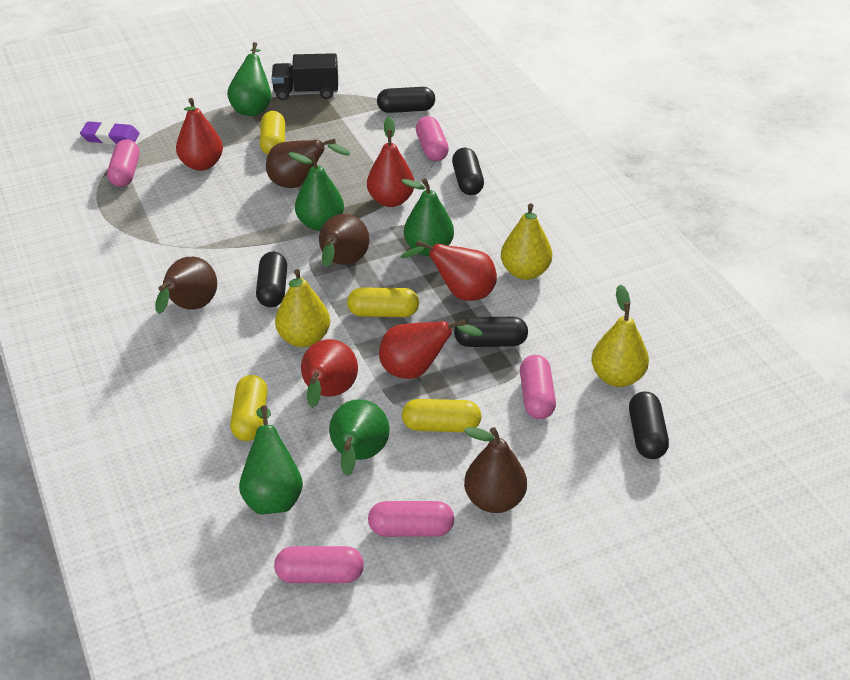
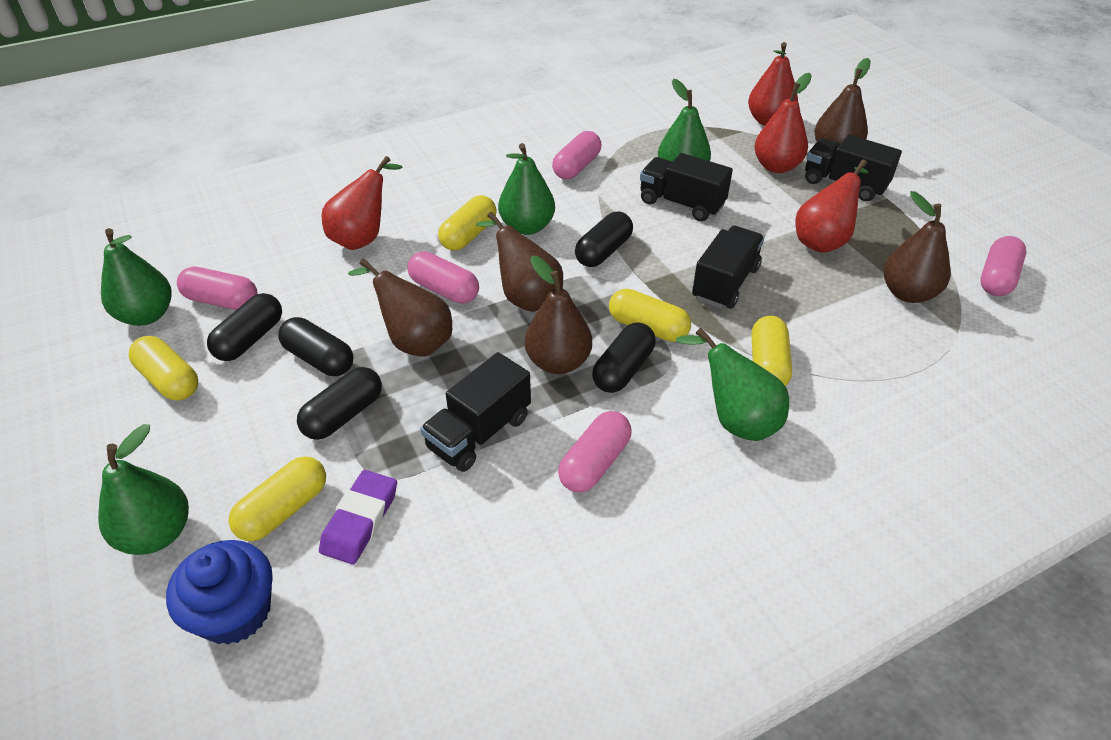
black truck: [271,53,338,100] = 1 -> [420,352,531,472] [640,153,733,221] [692,226,764,309] [805,135,902,202] = 4
blue cupcake: none = 0 -> [166,540,273,645] = 1
brown pear: [155,257,217,314] [266,139,350,188] [319,214,369,267] [464,427,527,513] = 4 -> [348,258,452,357] [476,212,563,312] [525,256,592,374] [814,58,871,144] [883,191,951,303] = 5
red pear: [176,98,223,171] [301,339,358,408] [367,116,414,207] [379,319,483,379] [400,240,497,301] = 5 -> [321,156,403,250] [748,42,798,126] [754,73,812,173] [796,160,869,253] = 4
yellow capsule: [230,375,267,441] [260,111,285,155] [347,288,419,317] [402,399,481,432] = 4 -> [129,336,198,401] [228,456,326,541] [438,195,497,251] [609,288,691,342] [752,316,792,386] = 5
yellow pear: [275,269,330,347] [501,203,552,280] [591,285,649,387] = 3 -> none = 0

